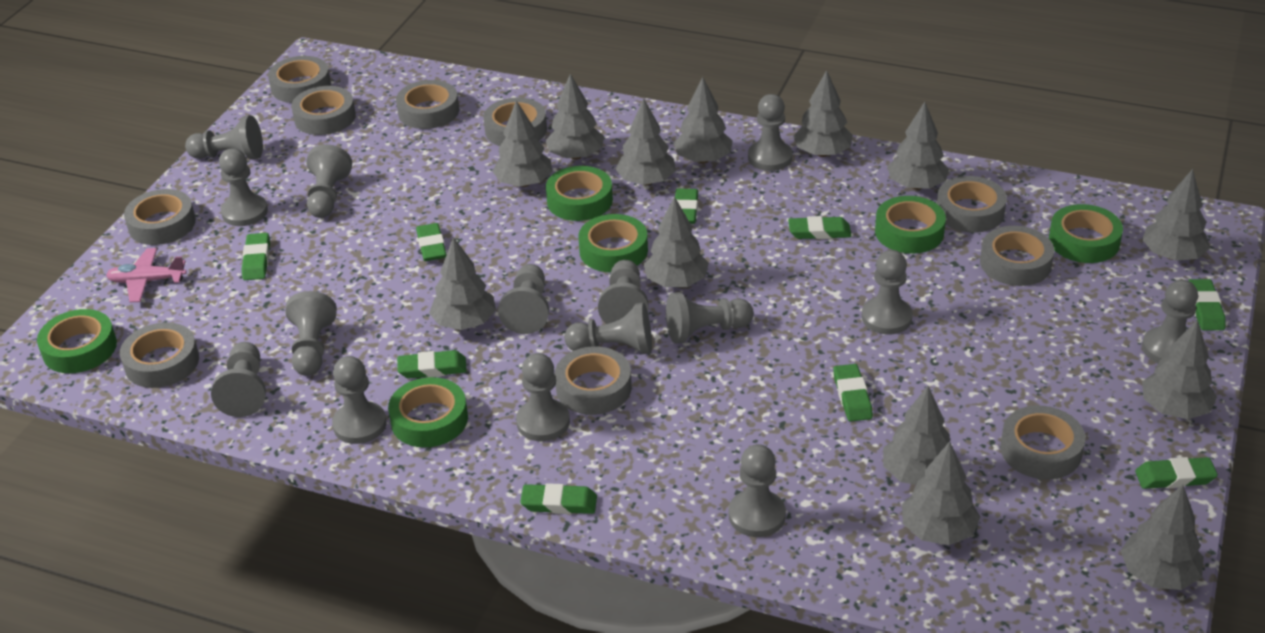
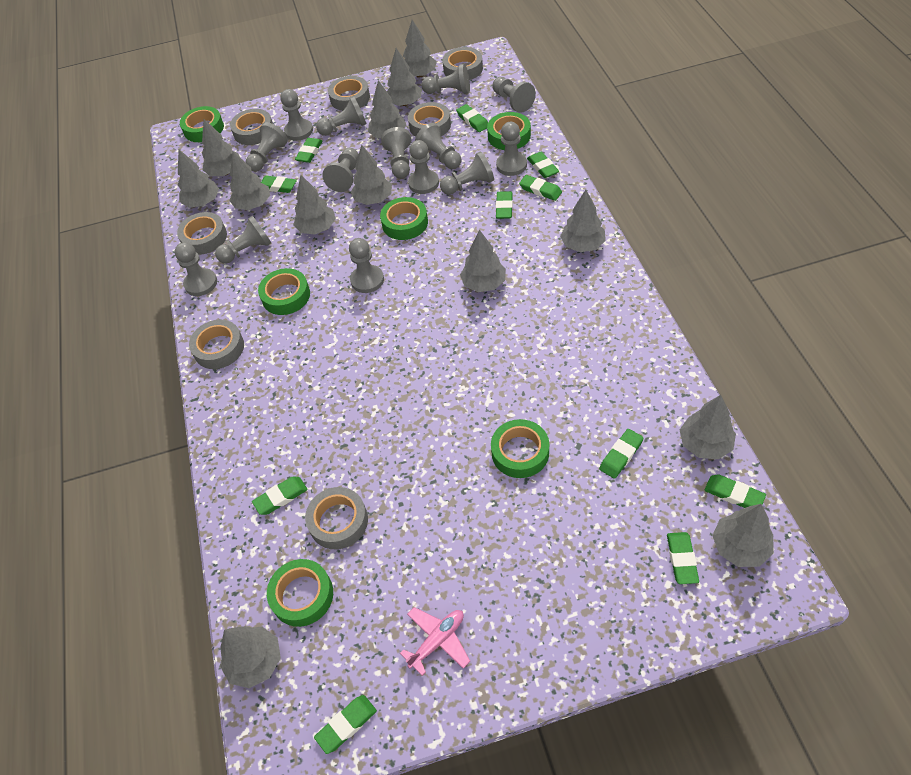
green eraser: [242,233,270,280] [397,350,466,379] [416,223,446,261] [520,483,597,514] [675,189,698,224] [788,216,851,239] [833,364,873,422] [1135,457,1218,489] [1188,279,1226,330] = 9 -> [252,477,308,515] [261,176,297,193] [295,138,322,163] [314,695,377,754] [456,104,488,132] [496,191,513,219] [519,175,562,201] [527,152,559,178] [599,429,643,479] [667,532,699,584] [704,475,766,508] = 11
grey pawn: [185,115,263,160] [211,342,266,417] [219,148,268,226] [285,291,337,376] [306,144,352,218] [332,356,387,444] [498,264,549,334] [516,353,570,441] [564,302,652,354] [598,260,648,324] [666,292,754,343] [729,444,786,537] [748,94,792,171] [861,250,913,334] [1142,280,1198,363] = 15 -> [175,242,217,296] [215,216,271,263] [246,122,288,172] [281,89,313,141] [316,96,366,136] [322,148,359,192] [349,238,384,293] [381,127,411,179] [408,140,439,194] [415,123,461,169] [421,64,470,94] [440,151,494,195] [492,77,536,113] [496,122,527,176] = 14
grey tape: [120,322,199,388] [124,189,196,245] [268,56,331,103] [291,86,356,135] [396,80,459,129] [483,98,547,146] [555,347,632,415] [937,176,1007,233] [980,226,1054,286] [1000,406,1085,479] = 10 -> [177,212,227,255] [189,320,244,369] [230,109,273,145] [305,487,368,549] [328,76,370,111] [408,102,451,137] [442,47,483,80] = 7

